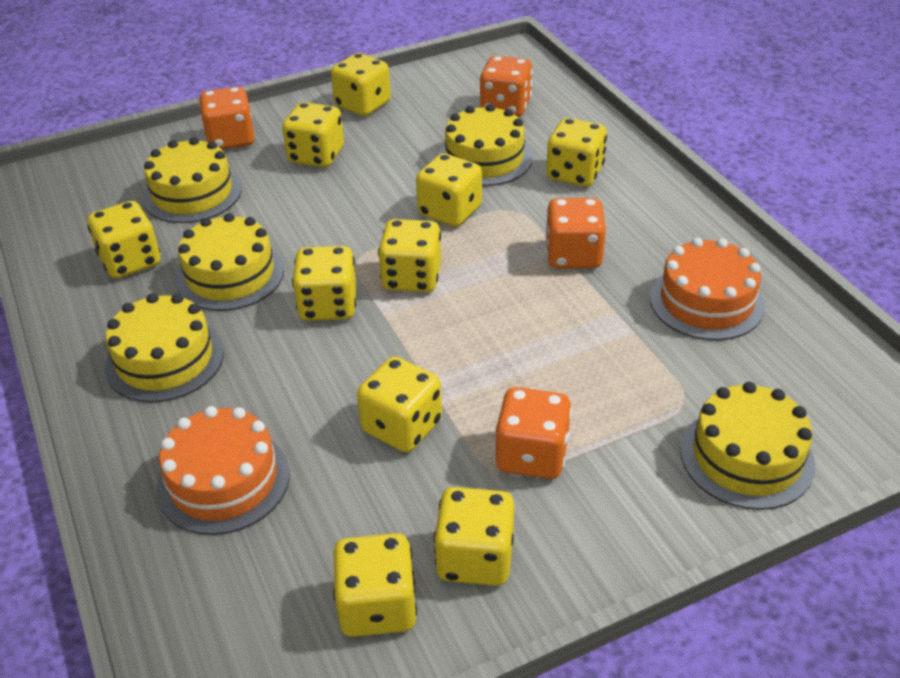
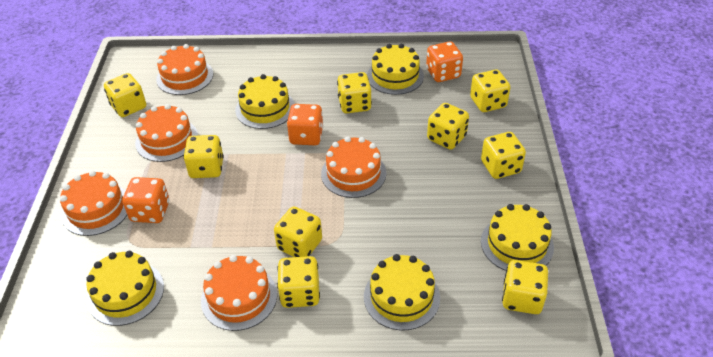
orange cake: [156,406,290,535] [650,238,765,340] = 2 -> [60,171,127,236] [135,104,198,162] [156,44,213,95] [201,255,277,331] [321,136,386,198] = 5
orange dice: [199,86,255,149] [480,56,533,117] [495,387,572,479] [545,198,606,268] = 4 -> [122,177,169,223] [287,104,323,145] [426,41,463,82] = 3
yellow dice: [87,201,160,278] [282,102,344,167] [292,246,356,321] [331,53,391,116] [333,533,417,637] [357,357,442,452] [378,219,441,292] [416,153,482,227] [434,487,514,586] [546,118,607,187] = 10 -> [104,73,146,117] [183,135,224,178] [274,207,322,257] [277,256,320,308] [337,72,372,113] [427,103,469,150] [470,70,511,112] [481,132,526,179] [502,260,548,314] = 9

